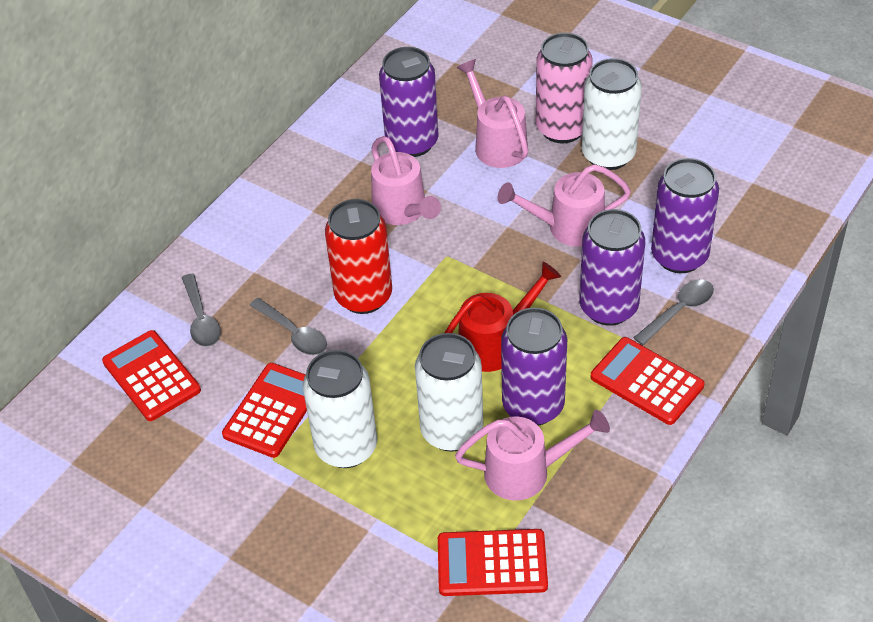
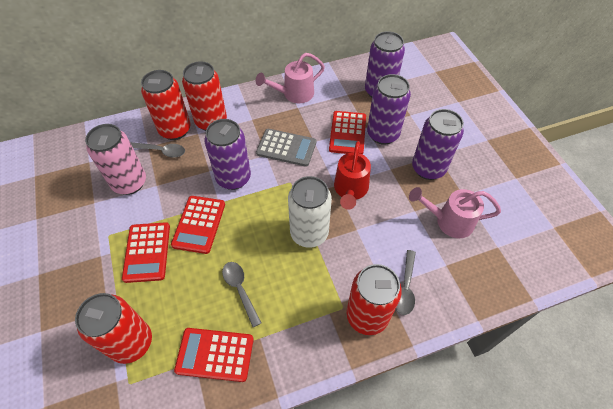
grey calculator: none = 0 -> [256,129,316,167] = 1
pink watering can: [371,136,441,225] [455,410,610,501] [456,59,528,168] [498,164,631,247] = 4 -> [256,53,325,103] [409,187,501,238] = 2
red can: [325,199,392,314] = 1 -> [75,293,152,364] [141,70,191,140] [182,61,227,131] [346,264,402,335] = 4
white can: [303,350,377,468] [415,333,483,452] [582,58,642,170] = 3 -> [288,176,332,248] = 1

